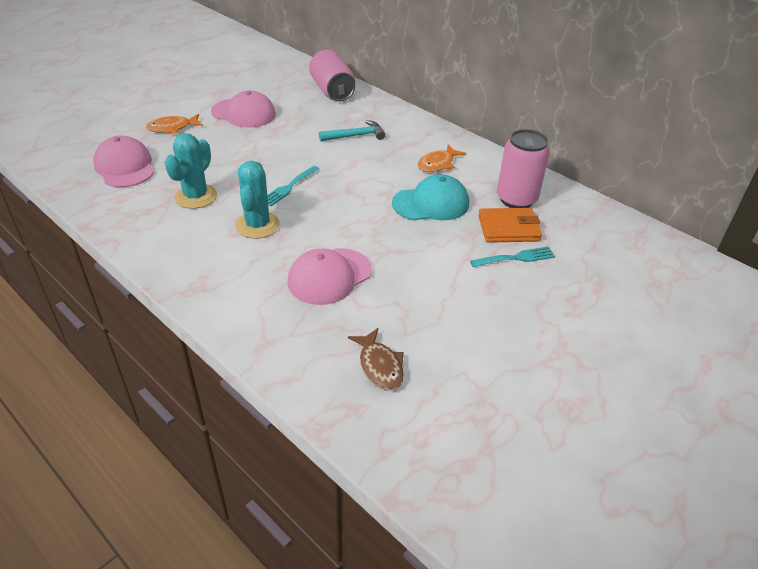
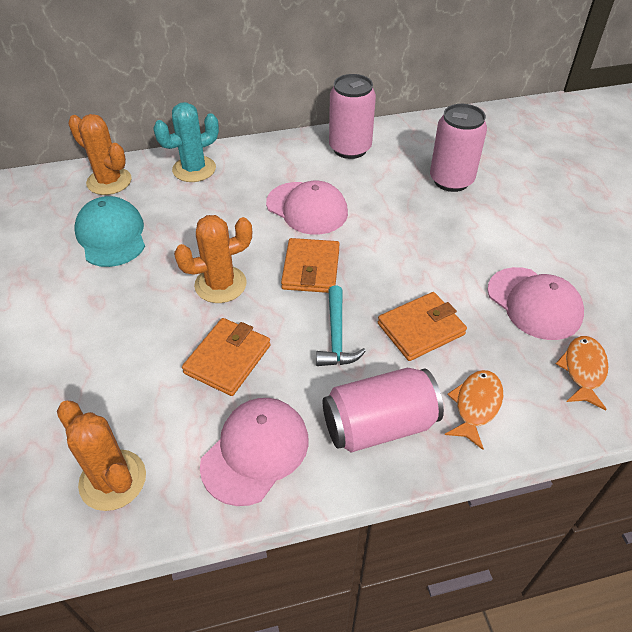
brown fish: [348,328,404,390] = 1 -> none = 0
orange cactus: none = 0 -> [57,401,146,511] [68,114,132,195] [174,215,252,303] = 3
orange wallet: [478,208,542,243] = 1 -> [182,318,271,396] [281,238,340,293] [378,292,467,361] = 3
pink can: [309,50,356,101] [497,129,550,208] = 2 -> [323,368,444,453] [329,74,376,159] [430,104,487,192] = 3
turquoise cactus: [164,133,217,209] [235,161,280,239] = 2 -> [153,102,219,182] = 1
turquoise fork: [267,166,319,206] [470,247,555,267] = 2 -> none = 0

